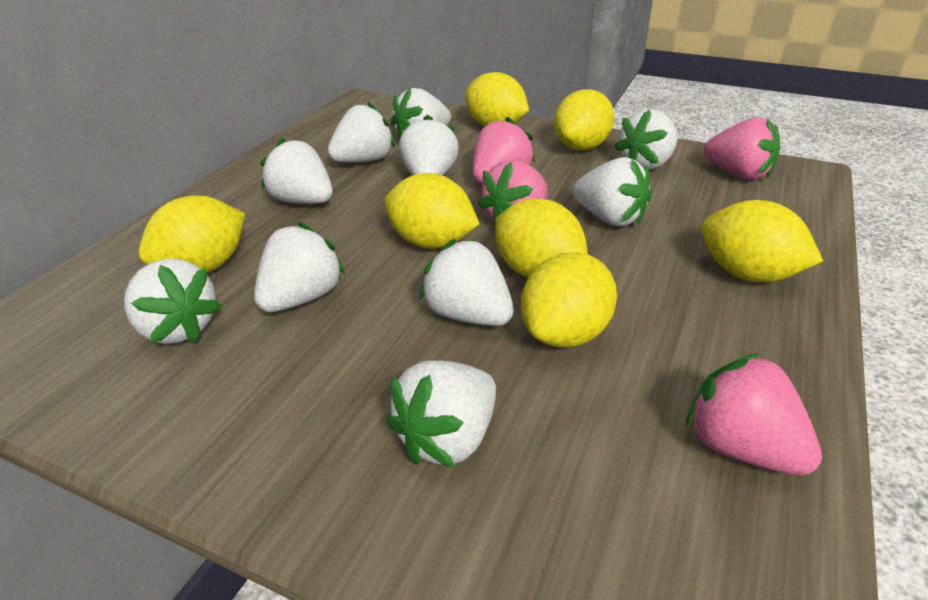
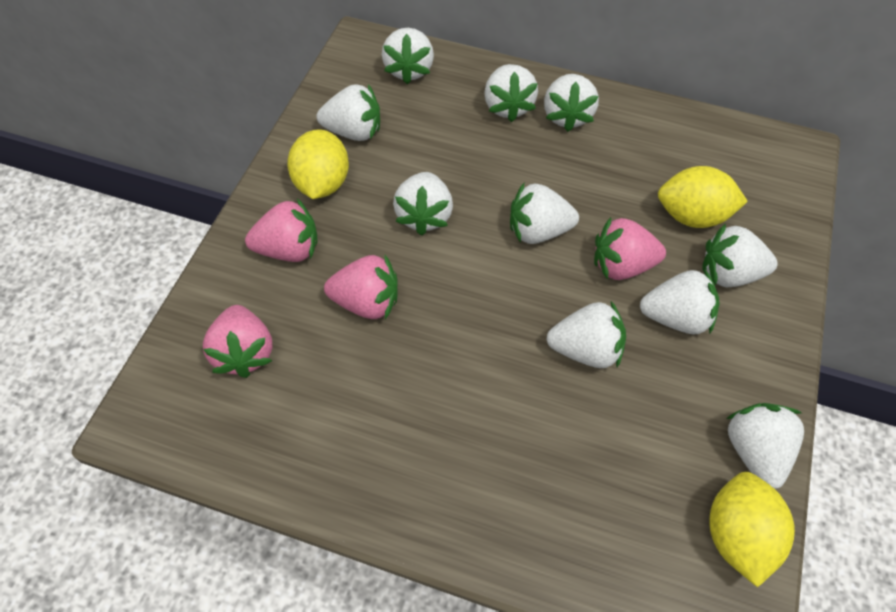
yellow lemon: [138,195,245,273] [385,173,479,249] [465,72,529,127] [495,199,588,278] [521,252,617,348] [554,89,615,150] [701,200,823,282] = 7 -> [287,129,349,199] [658,166,748,228] [710,472,795,587] = 3

